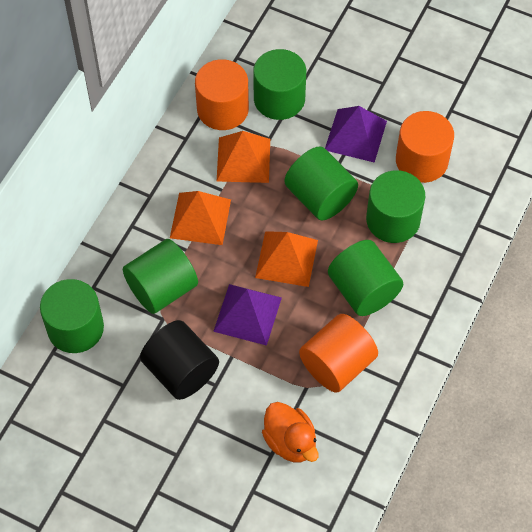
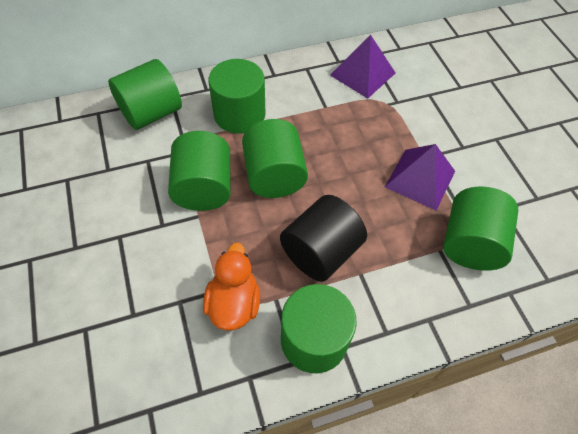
orange cylinder: [195,59,249,130] [299,314,378,393] [396,111,454,183] = 3 -> none = 0
orange pyramid: [170,191,231,245] [216,131,270,183] [255,231,318,287] = 3 -> none = 0

